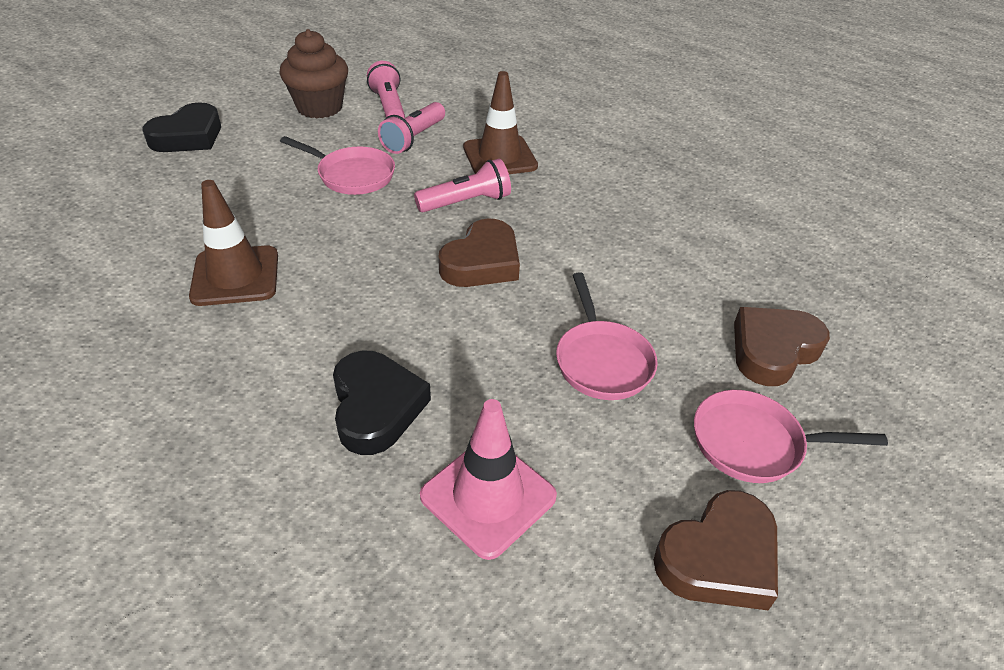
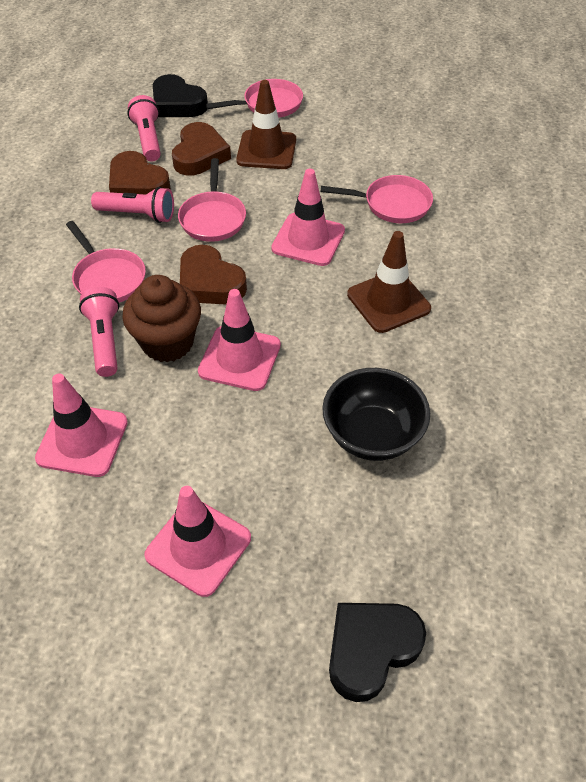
black bowl: none = 0 -> [322,368,430,461] = 1
pink pan: [280,136,395,195] [556,272,658,400] [694,390,888,483] = 3 -> [66,221,146,303] [178,158,246,242] [206,79,303,118] [321,175,433,223] = 4
pink traffic cone: [420,399,557,560] = 1 -> [35,374,128,477] [144,486,251,597] [198,289,281,391] [271,169,345,266] = 4

